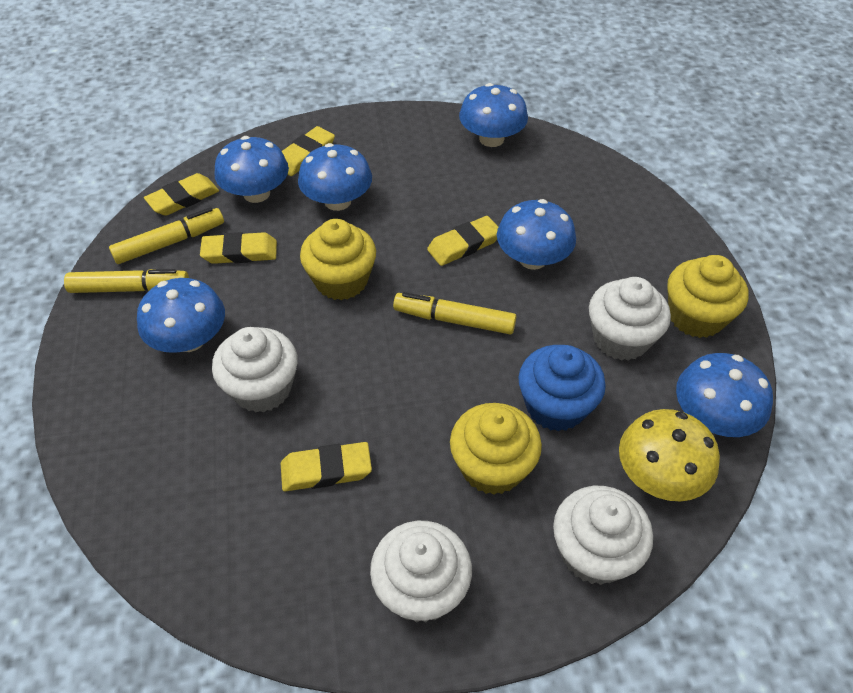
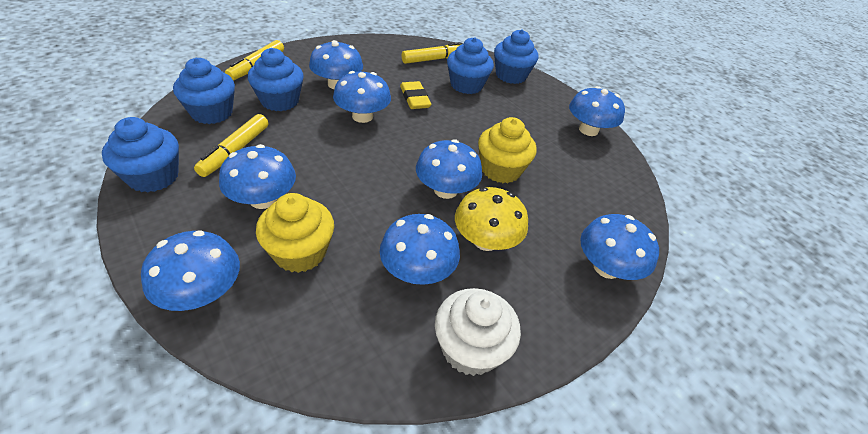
blue cupcake: [519,345,606,432] = 1 -> [102,117,179,193] [173,58,235,124] [248,48,304,111] [447,37,494,94] [494,29,538,84] = 5
blue mushroom: [137,278,225,353] [214,136,289,203] [298,143,372,211] [459,83,528,147] [497,199,576,270] [676,353,773,437] = 6 -> [141,230,240,311] [219,144,296,209] [309,40,363,89] [333,71,391,123] [380,214,460,285] [416,139,482,199] [569,86,625,136] [580,214,659,280] = 8
white cupcake: [212,327,298,413] [370,521,472,623] [553,486,653,585] [589,277,671,361] = 4 -> [435,288,521,376] = 1
yellow cupcake: [300,219,376,300] [450,403,542,495] [667,255,749,338] = 3 -> [256,193,334,273] [478,117,537,183] = 2
yellow eraser: [144,173,219,216] [200,232,277,264] [281,442,372,491] [282,126,335,176] [427,216,498,266] = 5 -> [400,81,432,109] = 1

